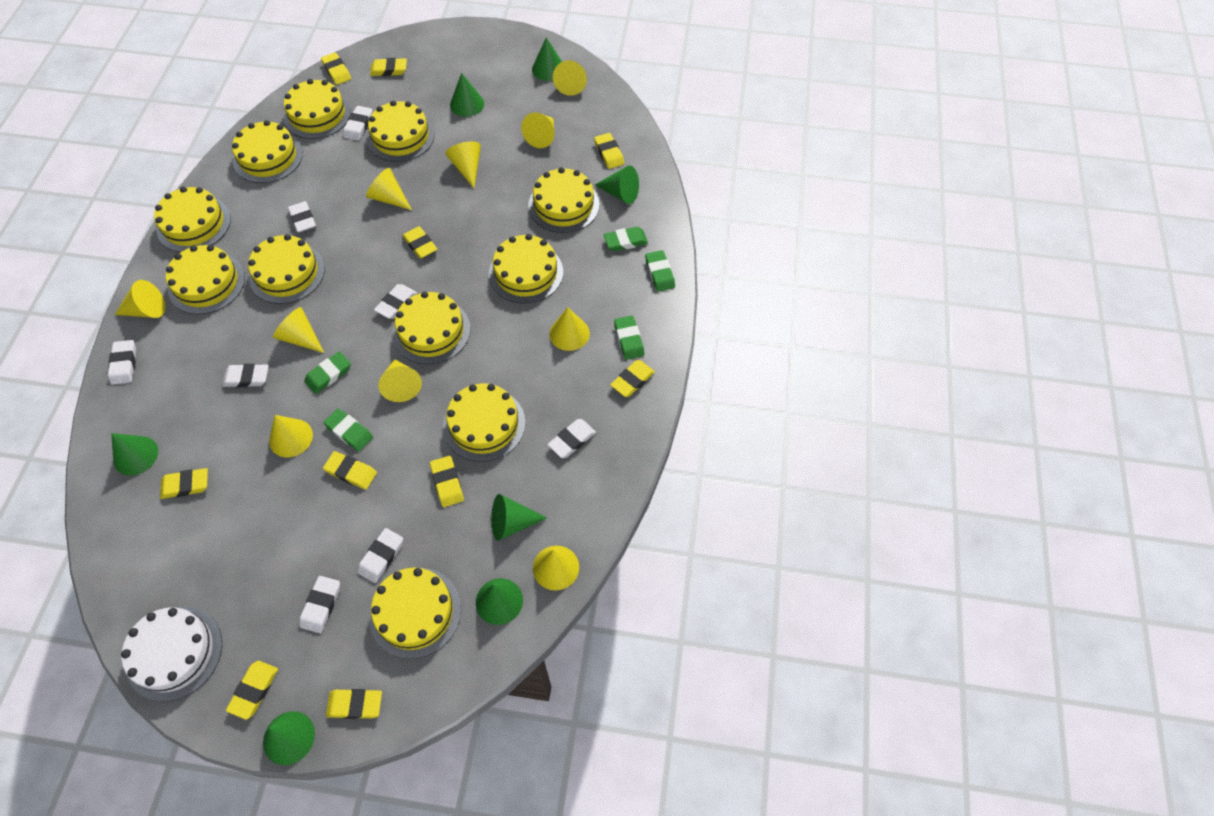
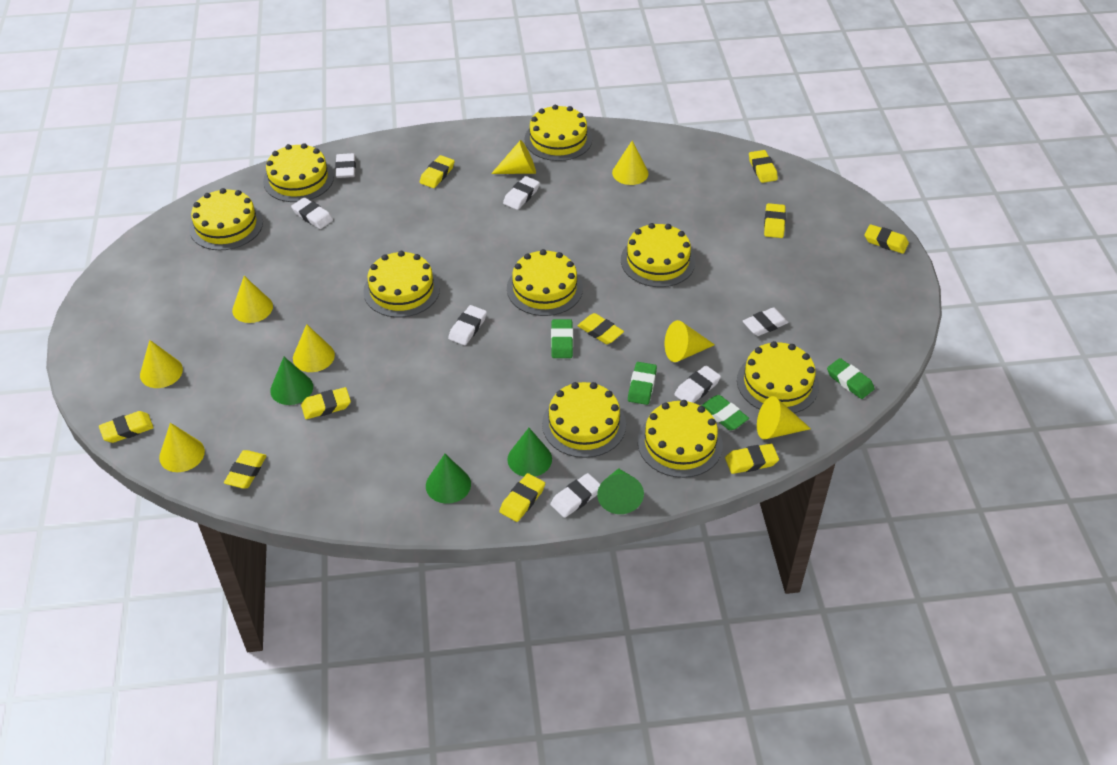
green cone: [111,433,158,476] [263,711,315,765] [450,73,484,117] [476,578,523,625] [491,494,547,541] [532,37,562,81] [595,166,639,204] = 7 -> [270,357,313,405] [426,454,471,504] [507,428,552,477] [597,468,644,514] = 4
green eraser: [304,351,351,394] [323,408,373,452] [604,227,648,251] [614,315,644,360] [645,250,675,292] = 5 -> [551,319,573,358] [628,362,657,405] [701,395,749,430] [827,358,874,399] = 4
white cake: [121,606,222,702] = 1 -> none = 0
white eraser: [108,340,136,385] [222,364,269,387] [288,201,316,233] [299,576,340,633] [343,106,373,141] [357,528,403,583] [374,284,417,319] [548,419,596,458] = 8 -> [291,197,333,229] [335,153,356,178] [448,305,487,345] [503,176,540,210] [550,473,600,518] [674,365,721,403] [743,307,789,336] = 7
yellow cake: [154,187,231,252] [166,245,245,314] [232,120,303,183] [248,234,325,304] [284,79,351,139] [367,101,435,162] [369,568,461,659] [392,292,471,364] [443,383,525,462] [489,234,563,304] [528,167,599,233] = 11 -> [189,188,263,250] [263,143,334,202] [363,251,440,317] [507,249,583,316] [525,105,592,161] [542,382,626,458] [621,223,695,287] [638,400,723,478] [737,341,819,413] = 9
yellow cone: [115,280,165,318] [269,415,313,457] [273,307,324,353] [366,168,412,210] [378,359,422,402] [445,141,481,188] [521,113,554,148] [533,546,579,590] [549,307,590,351] [553,60,587,96] = 10 -> [140,340,183,388] [159,423,205,472] [232,276,273,323] [293,324,335,372] [491,140,536,174] [612,141,648,185] [665,320,715,362] [757,396,811,439] = 8

